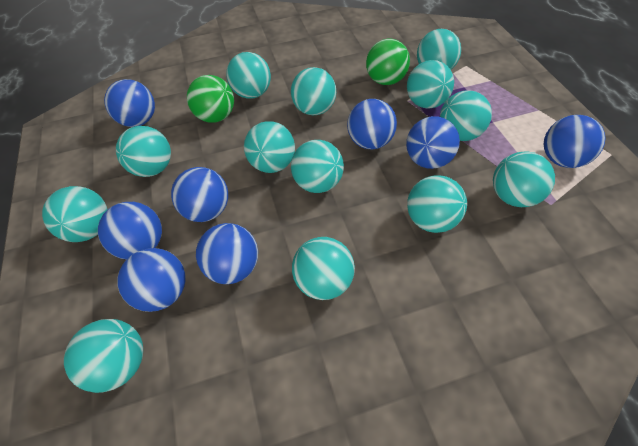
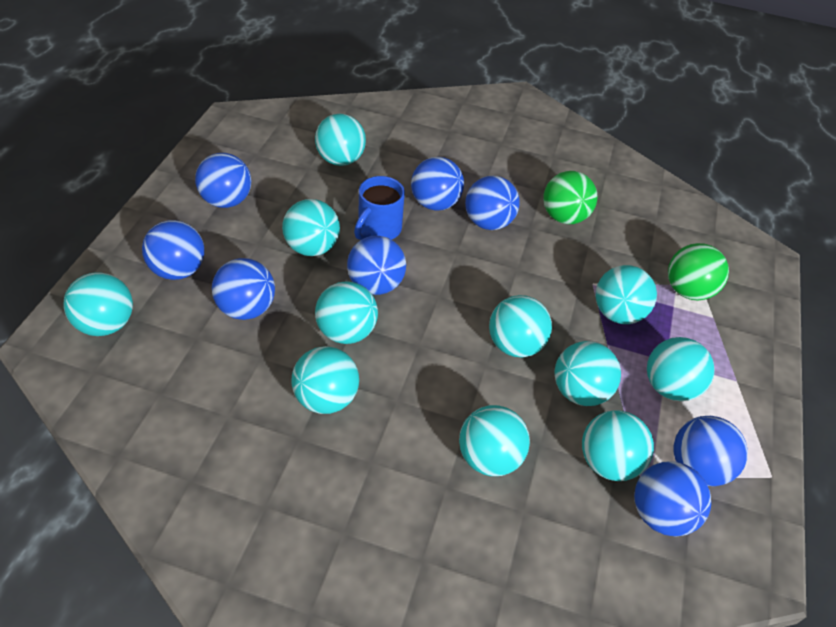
blue mug: none = 0 -> [354,176,405,240] = 1
turquoise ball: [42,186,107,242] [64,319,143,393] [116,126,171,177] [226,52,271,99] [244,121,295,173] [291,67,336,115] [291,140,344,193] [292,237,355,300] [407,60,454,108] [407,175,467,233] [417,29,461,70] [440,90,492,141] [493,151,555,207] = 13 -> [64,272,133,336] [282,199,340,256] [291,346,359,414] [315,114,366,166] [315,281,378,344] [459,405,530,476] [489,295,552,357] [555,341,621,406] [582,410,654,481] [596,265,657,324] [647,337,715,401] = 11

